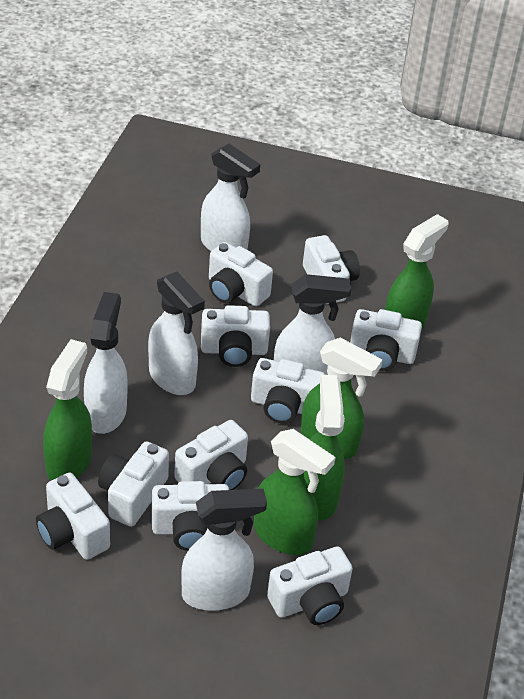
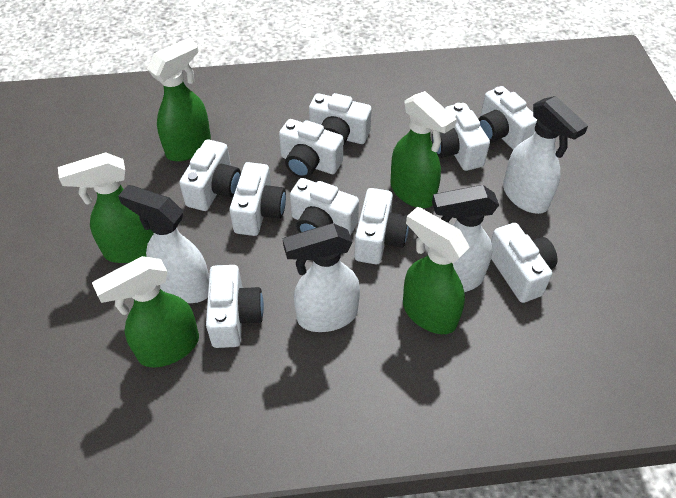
white spray bottle: [84,292,128,434] [148,272,205,395] [181,489,267,611] [201,144,260,252] [274,274,351,375] = 5 -> [118,185,209,303] [283,223,360,332] [432,185,499,292] [503,96,588,214] = 4

